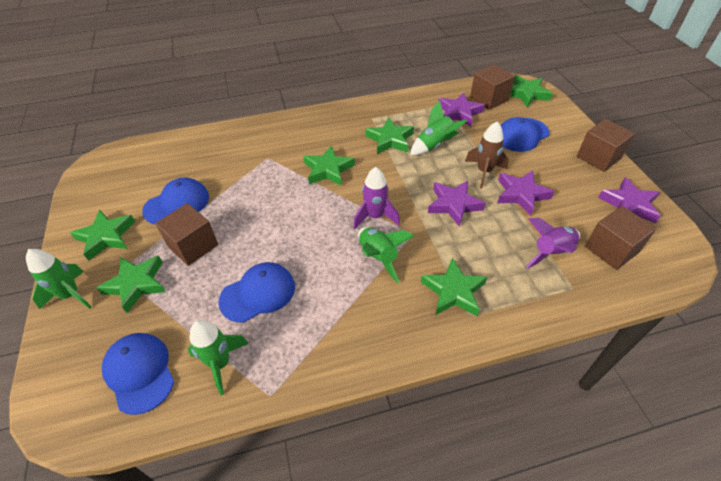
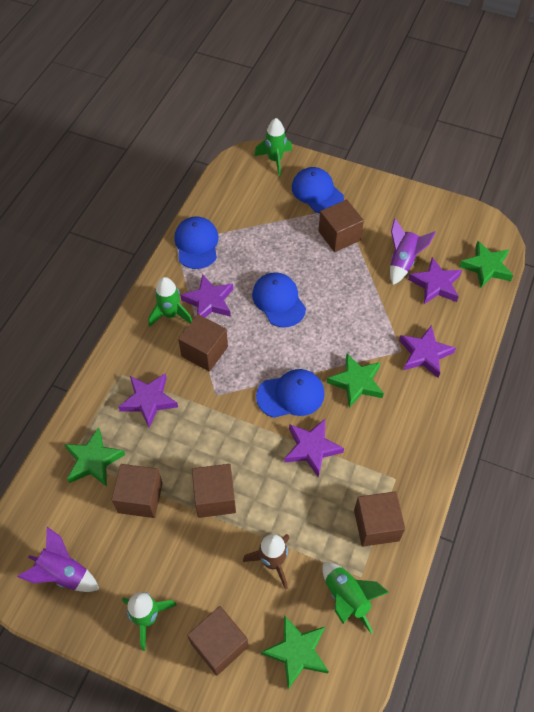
brown cube: [155,203,218,266] [470,64,515,110] [577,119,635,172] [585,206,657,270] = 4 -> [111,464,163,518] [178,314,228,372] [187,606,248,676] [192,464,236,518] [318,199,364,252] [354,491,405,547] = 6
green star: [70,210,135,261] [97,256,166,313] [303,146,355,186] [365,118,414,154] [421,257,487,316] [510,75,553,107] = 6 -> [64,428,125,487] [261,615,329,689] [327,354,384,408] [459,241,514,288] = 4
purple star: [428,181,486,227] [438,93,485,126] [497,171,555,215] [598,177,661,223] = 4 -> [118,373,178,428] [180,274,233,317] [284,419,344,478] [399,325,456,378] [408,257,462,304] = 5

